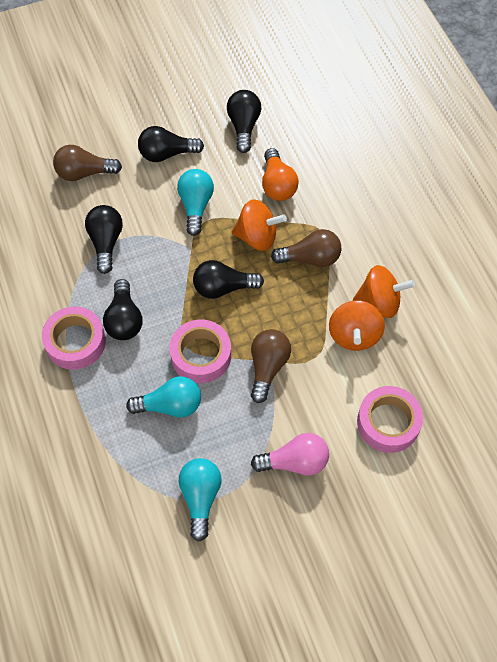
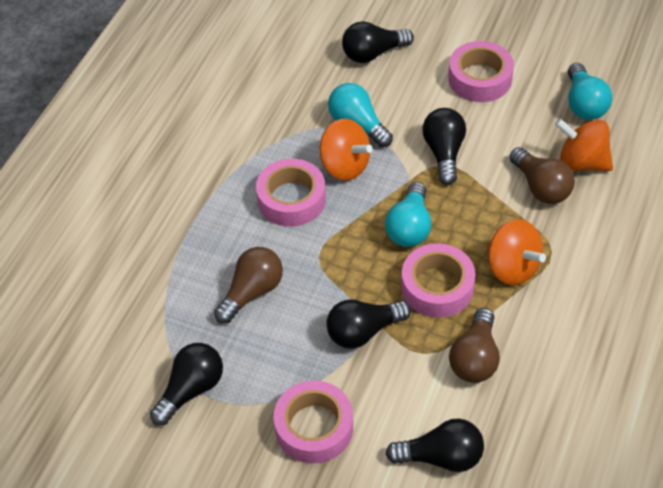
orange light bulb: [262,148,299,201] = 1 -> none = 0
pink light bulb: [251,433,329,476] = 1 -> none = 0
pink tape: [42,306,106,370] [169,320,231,383] [357,386,423,453] = 3 -> [256,159,326,227] [274,381,353,463] [401,244,475,317] [448,41,514,102] = 4

